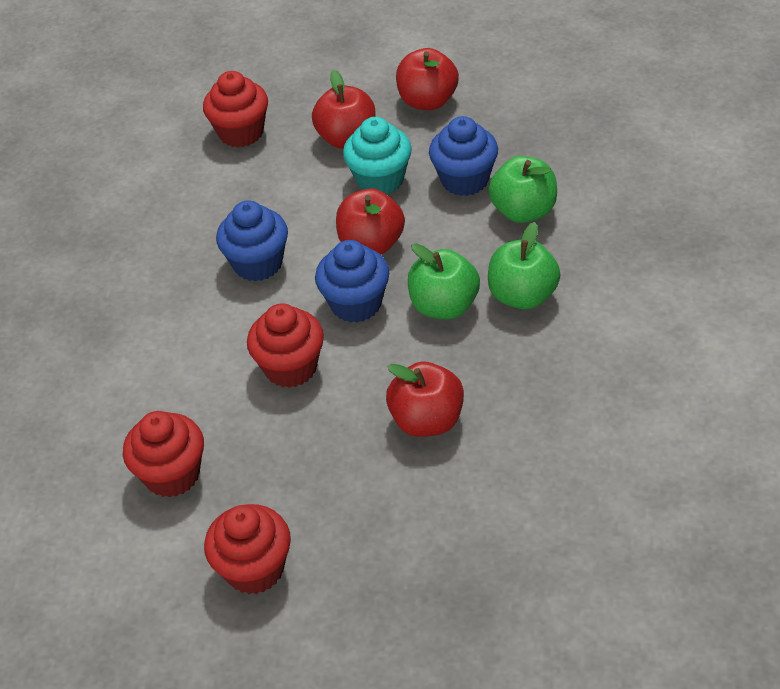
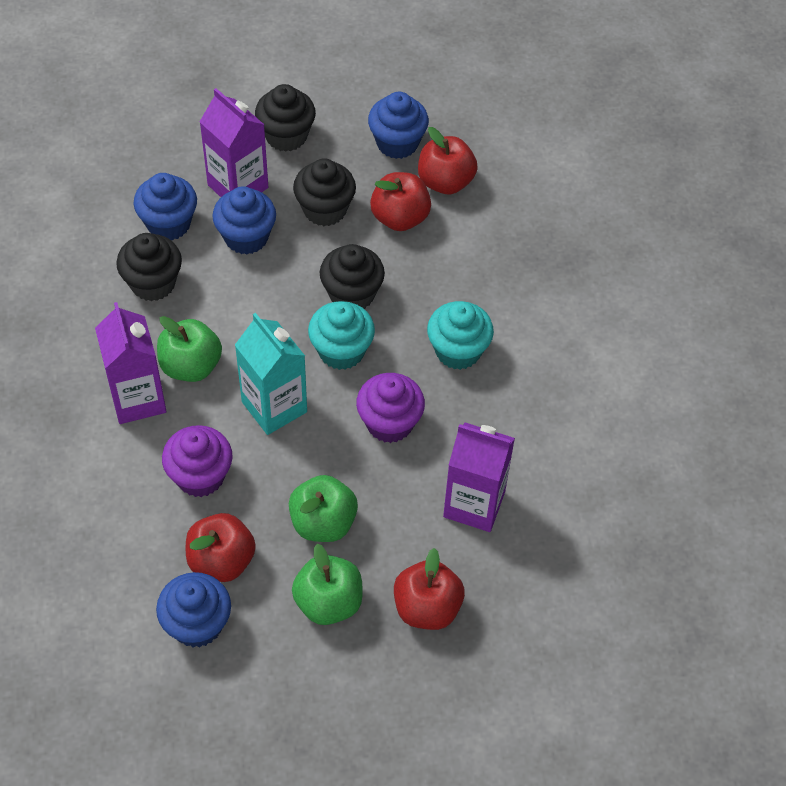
black cupcake: none = 0 -> [116,233,182,301] [255,84,316,152] [293,158,356,226] [319,244,385,309] = 4
blue cupcake: [216,200,288,282] [315,240,389,323] [429,116,498,196] = 3 -> [134,173,197,241] [156,572,231,648] [212,186,276,255] [368,92,429,159] = 4
purple carton: none = 0 -> [95,302,167,424] [200,88,268,197] [443,423,515,532] = 3
purple cupcake: none = 0 -> [162,425,233,497] [356,373,425,443] = 2
red cupcake: [123,411,204,498] [203,71,268,148] [204,504,291,594] [247,303,324,388] = 4 -> none = 0
turquoise carton: none = 0 -> [235,313,307,435] = 1
turquoise cupcake: [343,117,412,194] = 1 -> [308,301,375,370] [427,301,494,370] = 2

